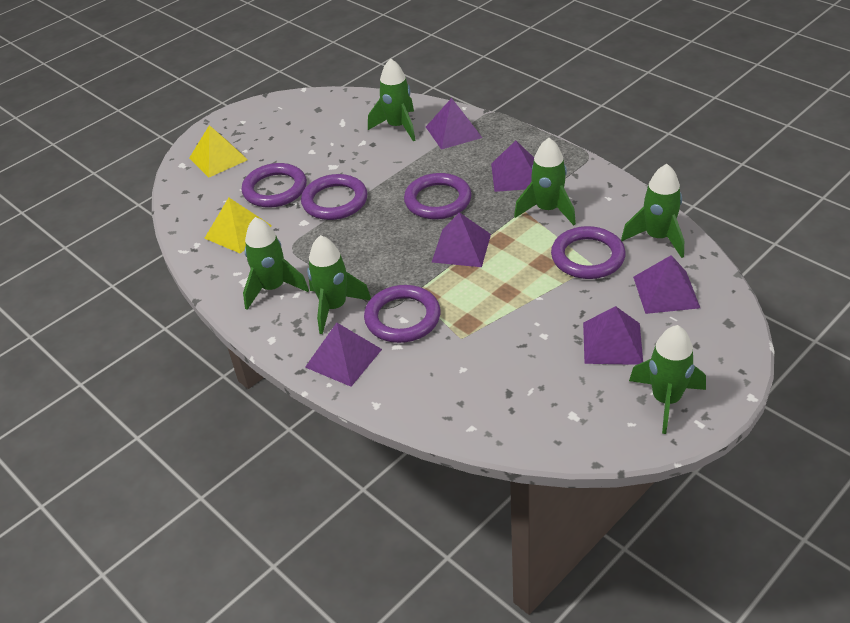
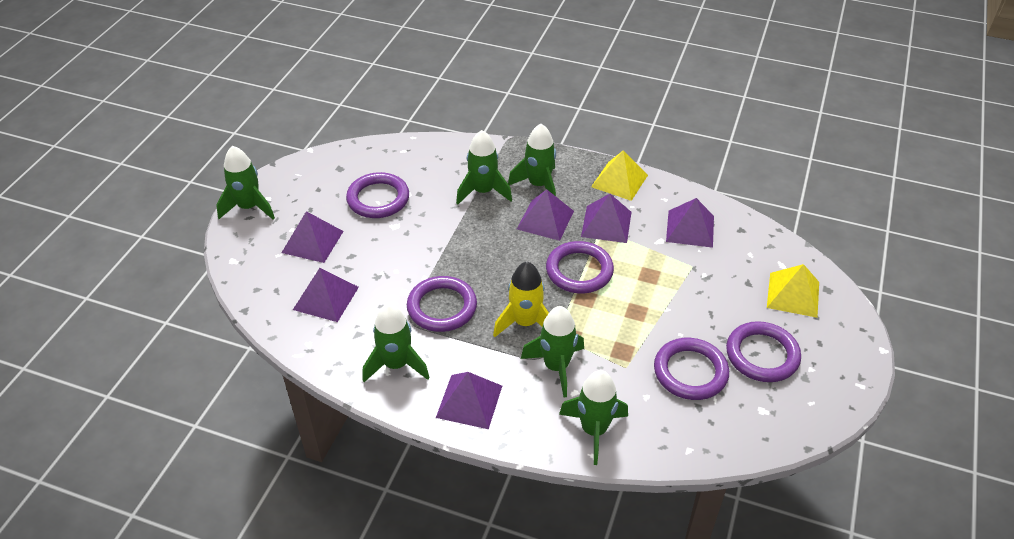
yellow rocket: none = 0 -> [493,262,549,337] = 1

